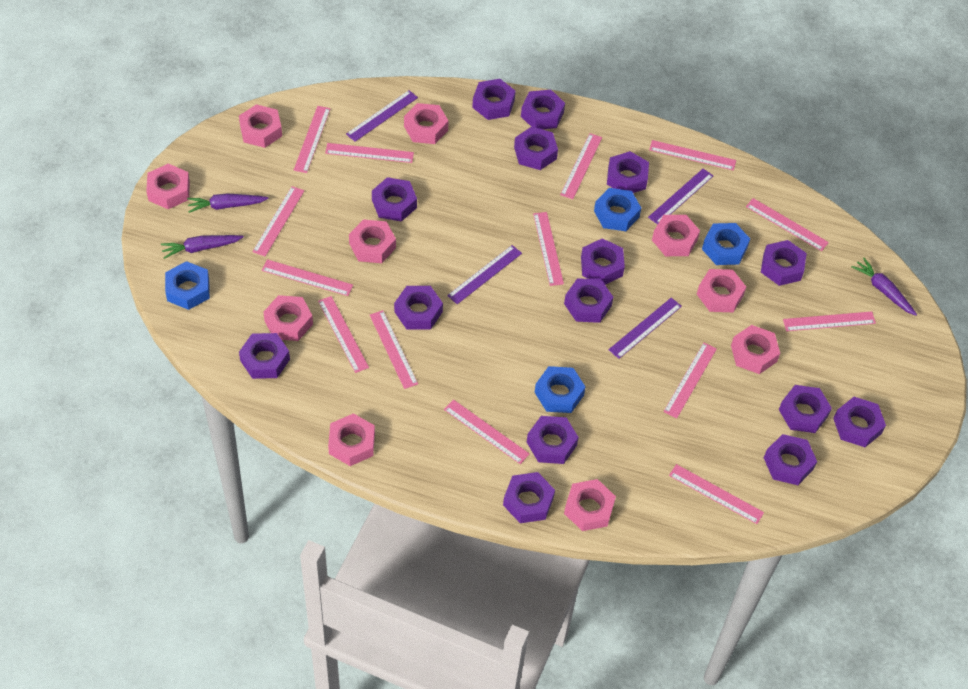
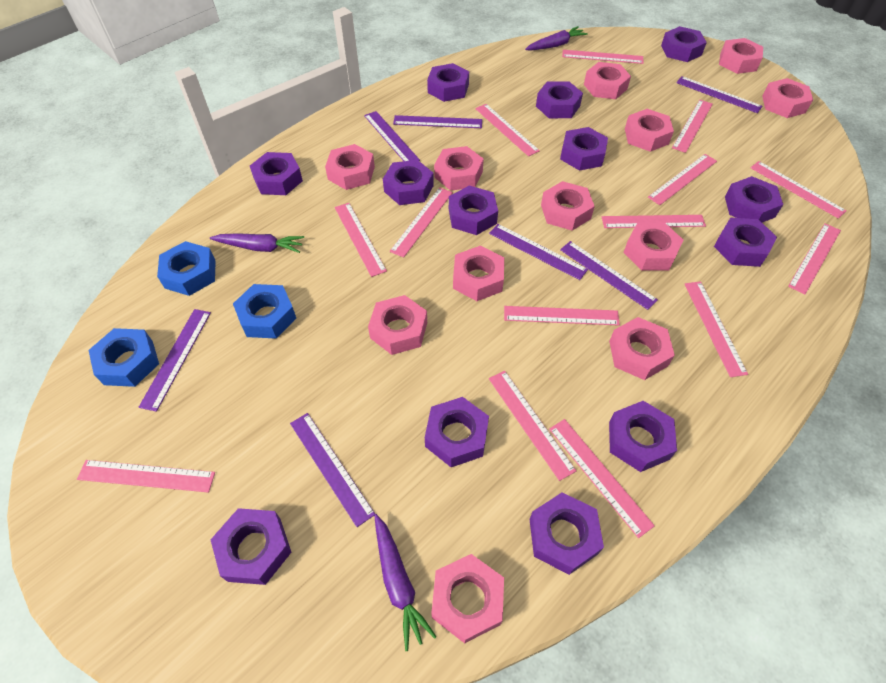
blue nut: [165,261,210,310] [534,366,585,413] [594,188,641,231] [702,223,750,265] = 4 -> [88,328,159,387] [157,241,216,296] [233,284,296,339] = 3
pink nut: [146,164,190,209] [239,104,282,148] [263,295,313,341] [328,413,375,466] [349,219,396,263] [404,103,449,144] [564,479,616,531] [652,215,700,256] [697,269,746,312] [731,325,780,374] = 10 -> [325,144,375,190] [368,295,427,355] [431,554,504,643] [434,146,484,191] [453,246,504,301] [541,181,595,231] [584,62,631,99] [609,317,675,380] [623,222,683,271] [625,109,674,152] [719,38,763,74] [762,78,813,118] = 12
purple nut: [239,333,290,379] [372,177,417,222] [394,286,443,330] [472,79,516,120] [503,472,555,523] [514,127,558,170] [521,90,565,129] [527,416,579,464] [564,278,613,323] [581,238,625,285] [607,151,649,193] [761,240,807,286] [764,434,817,485] [779,385,832,433] [833,397,886,447] = 15 -> [211,508,291,585] [250,152,303,195] [383,160,434,205] [425,397,489,467] [427,63,469,102] [449,185,498,235] [530,492,604,575] [536,81,583,118] [560,127,608,171] [609,401,677,472] [661,26,707,62] [714,218,777,267] [725,176,783,223] = 13
purple ruler: [346,90,418,142] [447,245,522,304] [608,298,682,359] [648,169,713,225] = 4 -> [139,309,211,412] [290,413,375,527] [364,111,420,161] [393,115,482,128] [489,224,588,280] [560,241,658,310] [676,76,762,113] = 7

